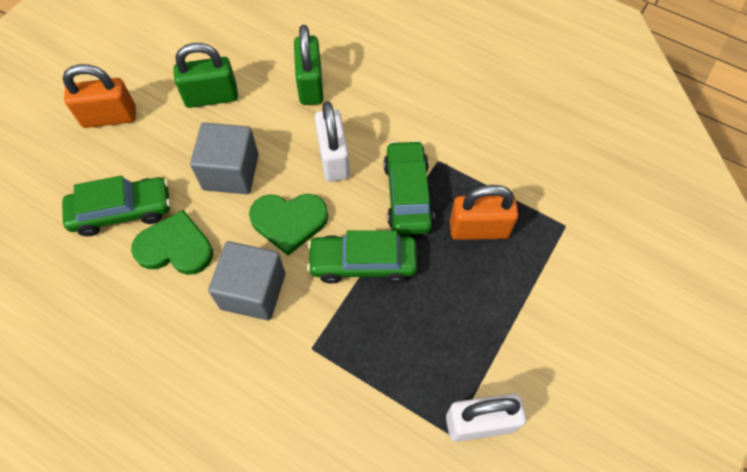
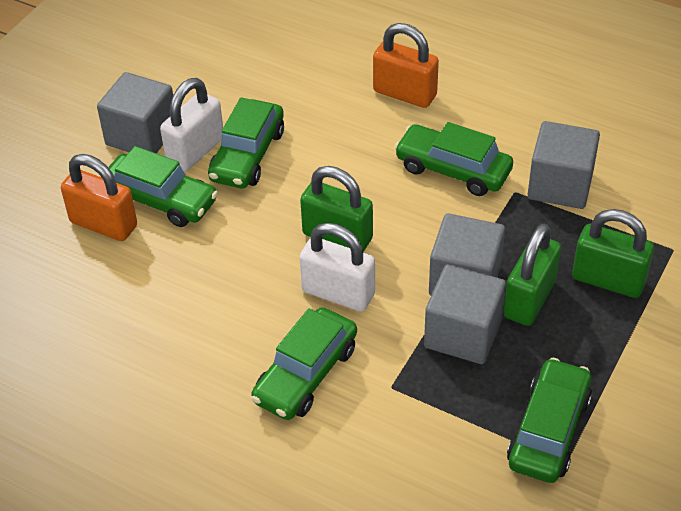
green car: [62,176,171,236] [307,230,417,284] [384,140,435,235] = 3 -> [108,146,218,227] [208,97,284,188] [251,307,357,420] [394,122,513,196] [507,357,592,483] = 5
green heart: [131,210,213,275] [249,194,328,256] = 2 -> none = 0
green padlock: [173,43,238,108] [294,25,323,105] = 2 -> [300,166,373,252] [503,224,561,326] [572,209,654,298] = 3
grey cube: [190,122,259,194] [208,241,285,321] = 2 -> [97,72,173,154] [424,264,506,364] [429,213,505,295] [527,121,600,209] = 4

